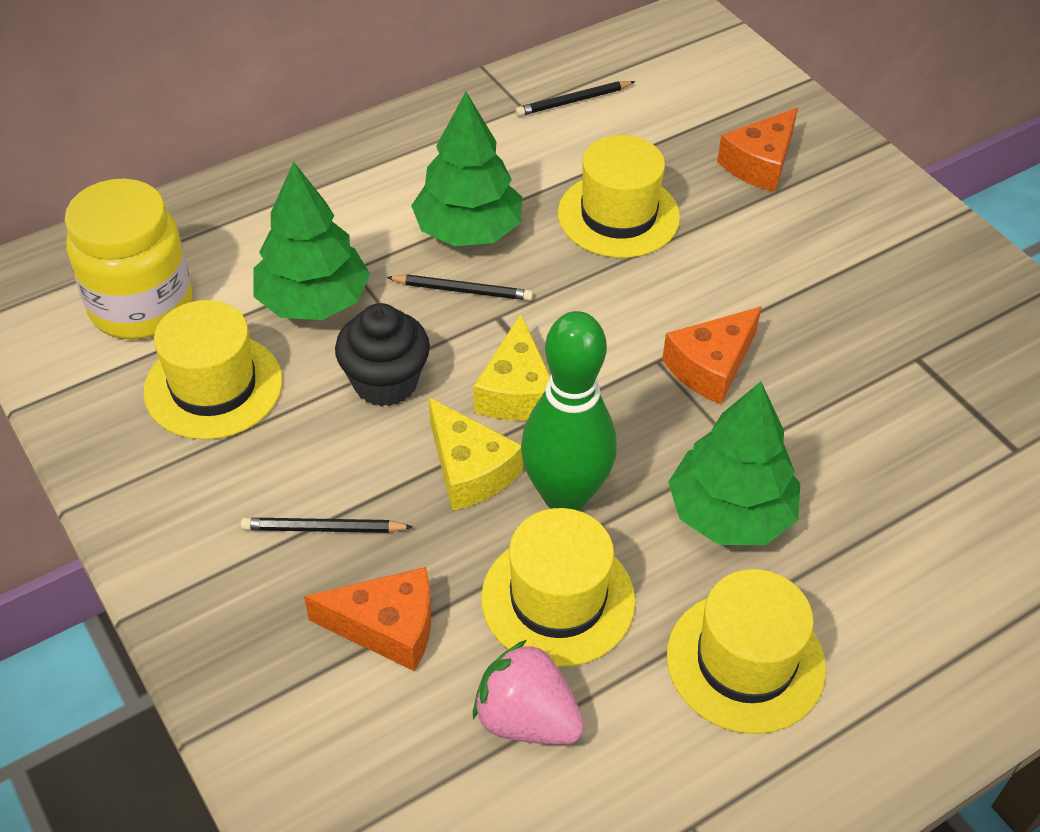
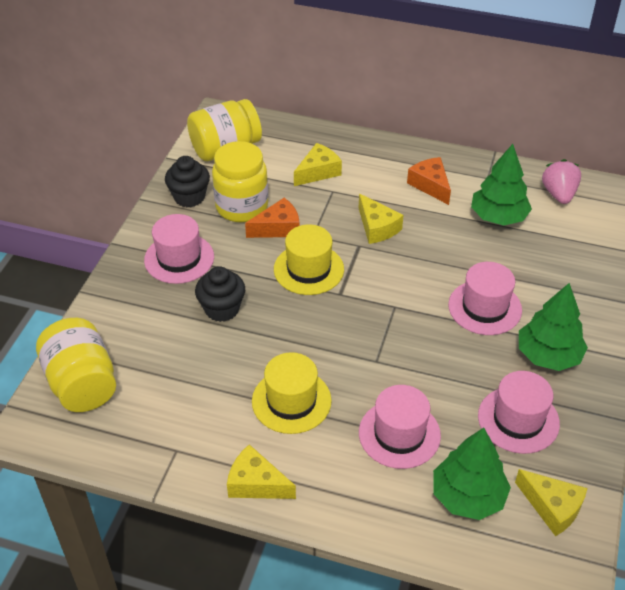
black cupcake: [335,303,430,407] = 1 -> [165,156,210,207] [195,266,245,322] = 2
black pencil: [241,517,413,533] [386,274,533,301] [516,81,635,116] = 3 -> none = 0
green bowling pin: [521,311,617,511] = 1 -> none = 0
orange cheese: [304,567,431,671] [662,307,762,404] [717,108,798,192] = 3 -> [245,198,300,238] [407,157,451,205] = 2
pink hat: none = 0 -> [144,214,214,284] [359,385,441,469] [448,262,522,335] [478,371,560,454] = 4
yellow cheese: [429,398,523,511] [474,314,550,421] = 2 -> [227,444,296,499] [294,143,342,186] [359,194,403,244] [515,469,587,536] = 4
yellow hat: [143,300,282,440] [481,508,635,667] [558,135,680,258] [667,569,826,734] = 4 -> [252,352,332,434] [274,225,344,295] = 2
yellow jar: [65,179,192,339] = 1 -> [36,318,116,412] [187,99,262,161] [212,141,268,222] = 3

